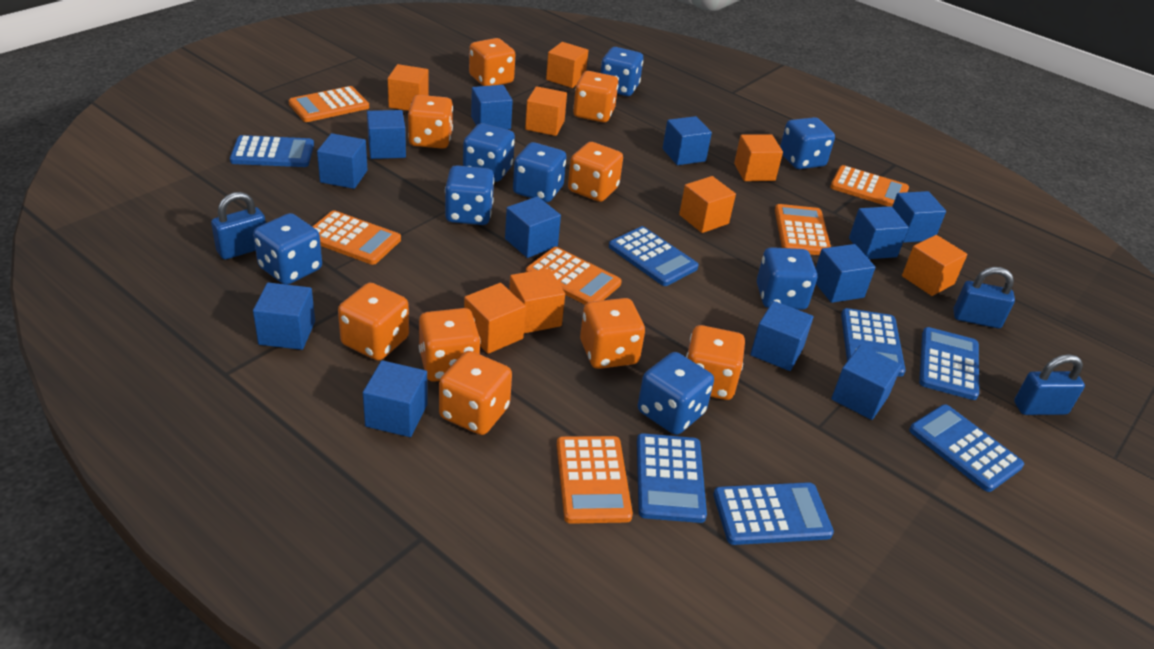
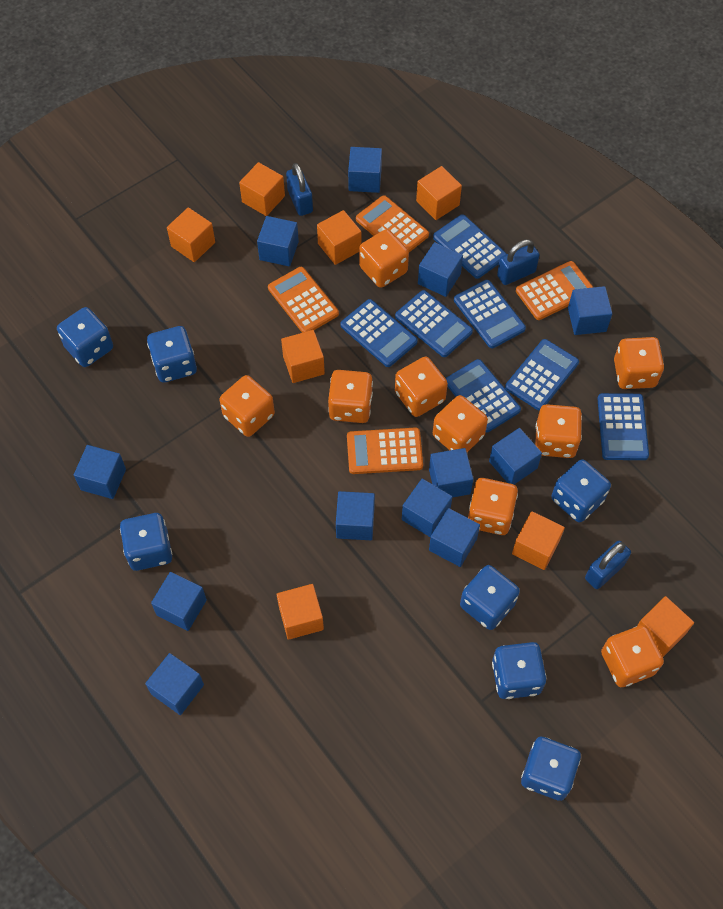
blue dice: [253,213,322,285] [445,165,494,225] [463,123,515,182] [513,142,567,202] [600,47,643,96] [638,352,714,435] [757,247,817,310] [780,117,835,169] = 8 -> [57,307,113,367] [120,513,172,571] [147,326,197,383] [460,565,520,630] [492,642,546,699] [521,737,581,801] [551,459,611,523] = 7
orange calculator: [288,86,369,122] [312,210,401,265] [526,247,622,305] [557,436,633,524] [775,204,831,255] [830,165,909,207] = 6 -> [268,267,339,333] [347,427,423,474] [356,195,429,252] [516,261,593,320] = 4

